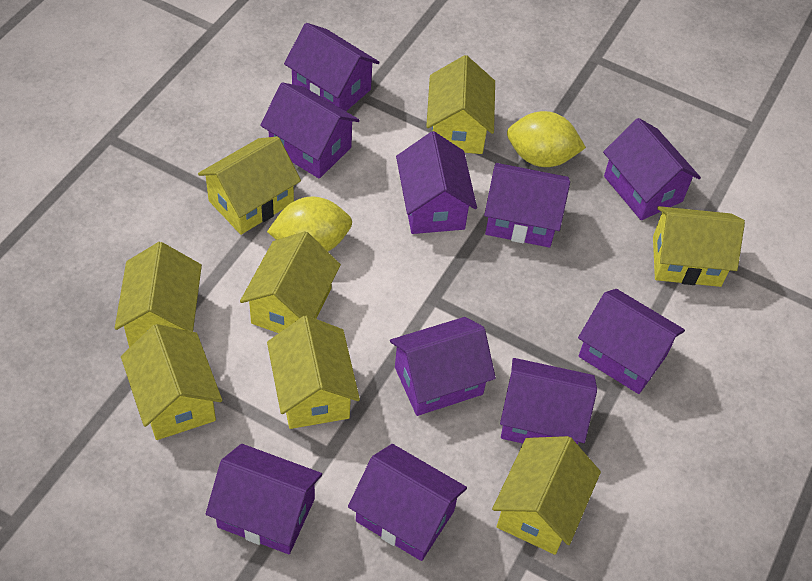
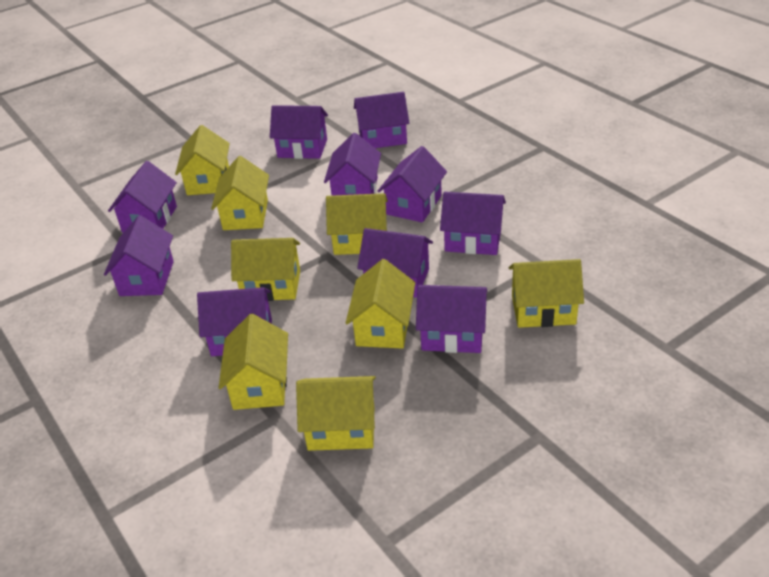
yellow lemon: [267,197,352,251] [507,111,586,167] = 2 -> none = 0

